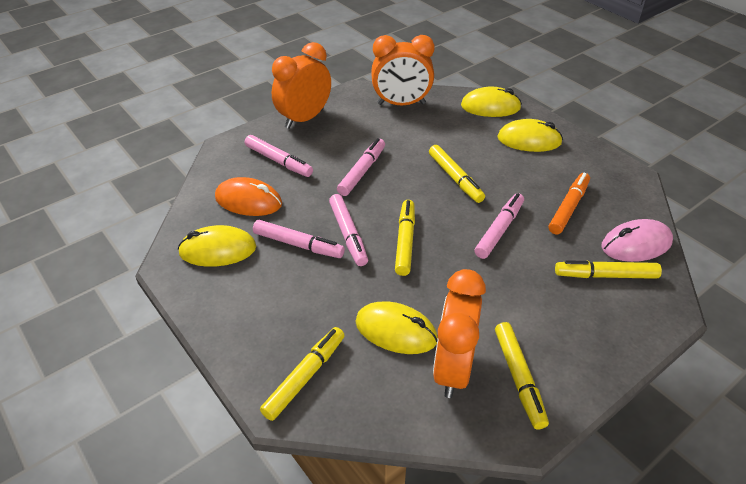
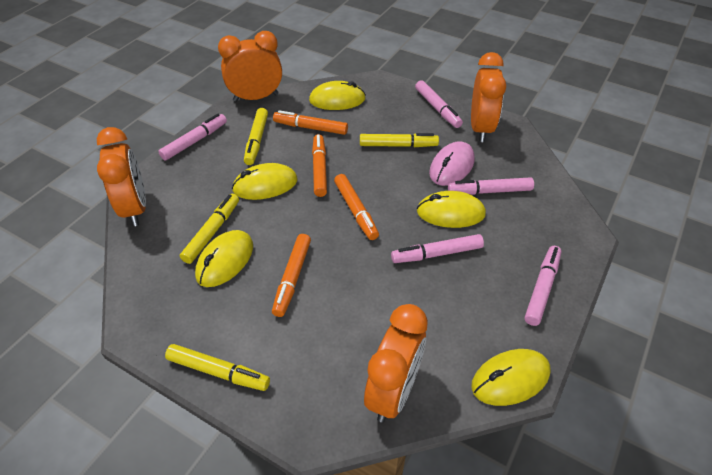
orange clock: [272,42,331,129] [371,35,435,105] [433,269,486,398] = 3 -> [97,127,146,226] [218,31,282,102] [364,304,428,422] [471,52,506,142] = 4
orange marker: [548,173,590,235] = 1 -> [272,234,311,317] [273,110,348,135] [312,134,327,197] [334,174,379,240] = 4
orange mouse: [215,177,282,216] = 1 -> none = 0
yellow marker: [260,327,345,421] [395,200,415,276] [429,145,485,203] [495,322,549,430] [555,260,662,279] = 5 -> [165,344,270,391] [180,194,239,264] [244,108,268,165] [360,133,439,147] = 4
yellow mouse: [178,225,256,267] [355,302,438,354] [461,87,522,117] [497,119,563,152] = 4 -> [195,230,253,287] [232,163,297,200] [309,81,366,110] [417,191,486,228] [471,349,551,406] = 5

